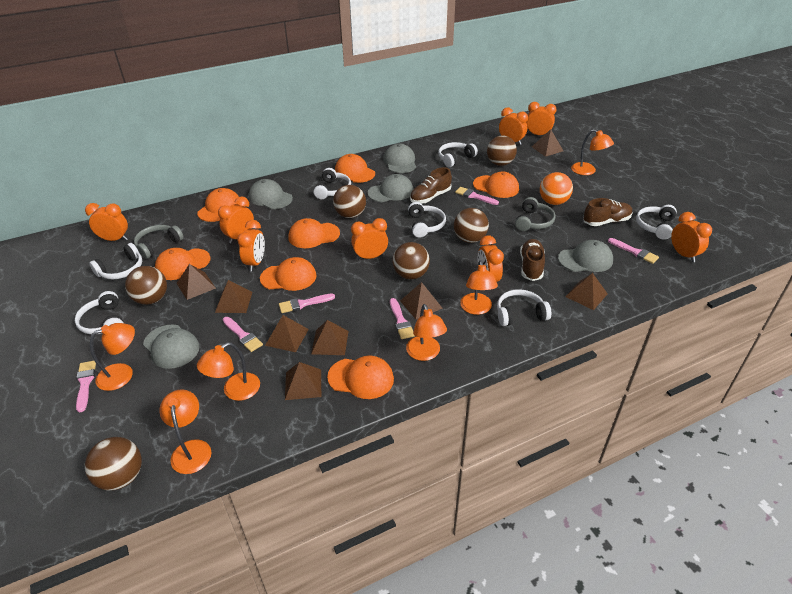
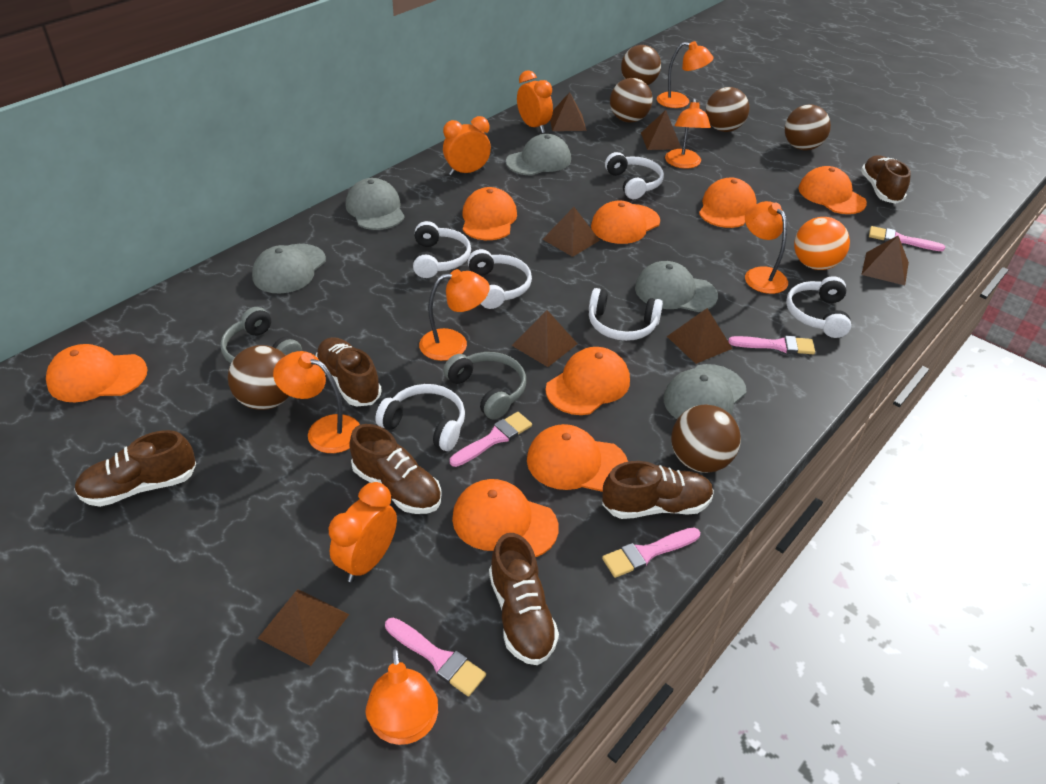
brown pyramid: [176,264,216,300] [215,280,252,313] [265,315,309,352] [285,362,321,400] [311,320,349,355] [400,282,443,319] [532,129,563,157] [565,273,608,310] = 8 -> [258,589,349,666] [512,310,578,367] [542,207,600,257] [550,92,587,131] [641,110,682,150] [667,308,732,364] [861,236,909,285] = 7
brown shoe: [410,167,452,203] [520,239,545,281] [583,198,633,226] = 3 -> [74,430,196,507] [316,337,382,407] [349,424,442,514] [489,533,559,665] [602,461,714,519] [861,155,911,204] = 6
orange cap: [155,248,211,280] [197,188,239,222] [260,257,317,291] [289,218,340,248] [327,356,394,399] [335,154,375,183] [473,171,519,198] = 7 -> [46,344,147,402] [452,479,559,557] [462,187,517,240] [527,424,628,492] [546,347,630,415] [591,200,660,244] [699,178,757,228] [798,166,867,214] = 8
orange clock: [85,203,128,241] [218,196,254,243] [237,220,265,271] [351,218,388,260] [478,235,504,282] [499,107,528,145] [526,102,557,135] [671,212,712,262] = 8 -> [329,482,397,582] [443,116,491,175] [517,70,553,133] = 3
pink brush: [76,361,96,413] [223,317,263,352] [279,293,335,313] [390,298,415,339] [455,187,499,205] [608,238,659,264] = 6 -> [385,618,486,696] [450,412,532,467] [602,527,700,578] [728,336,815,354] [869,226,945,251] = 5
white headphones: [75,291,124,334] [89,243,142,279] [313,168,351,199] [408,202,446,238] [438,142,478,167] [497,289,551,326] [636,205,677,240] = 7 -> [375,384,465,451] [413,221,471,278] [468,249,532,309] [589,288,663,341] [605,152,664,199] [786,276,851,338] = 6

